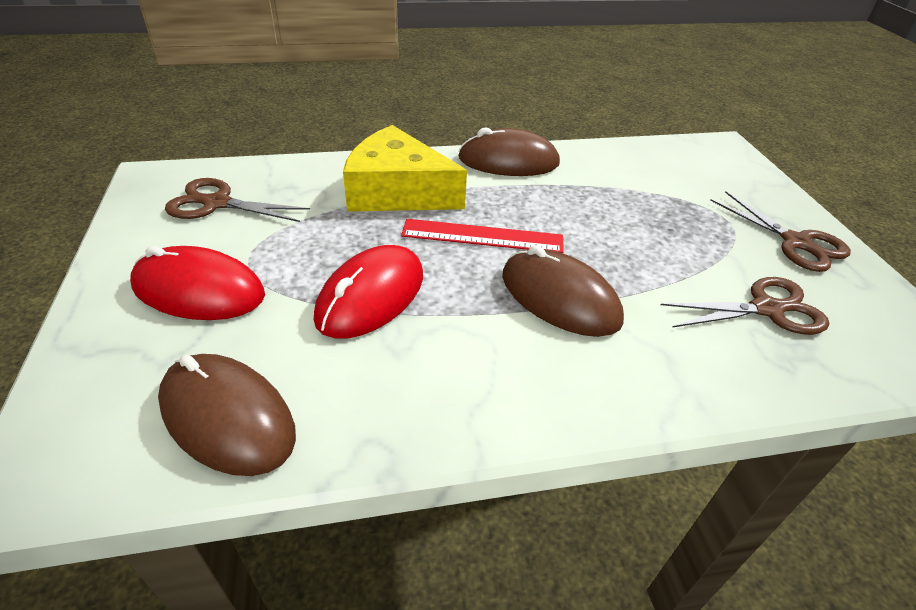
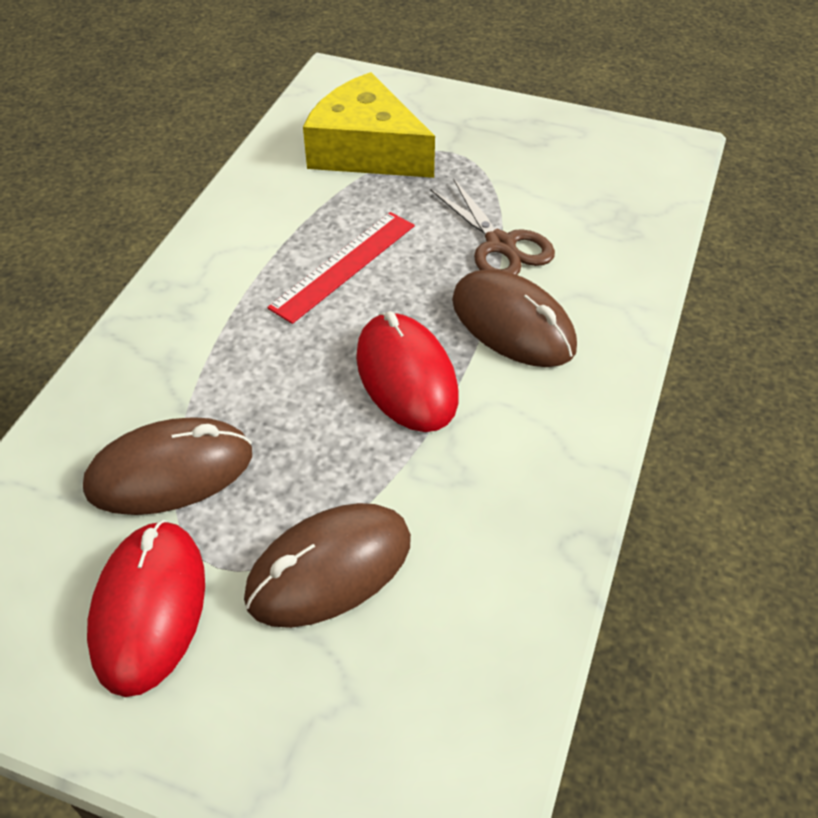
brown scissors: [165,178,310,222] [661,277,829,335] [710,191,851,272] = 3 -> [430,178,555,275] = 1

